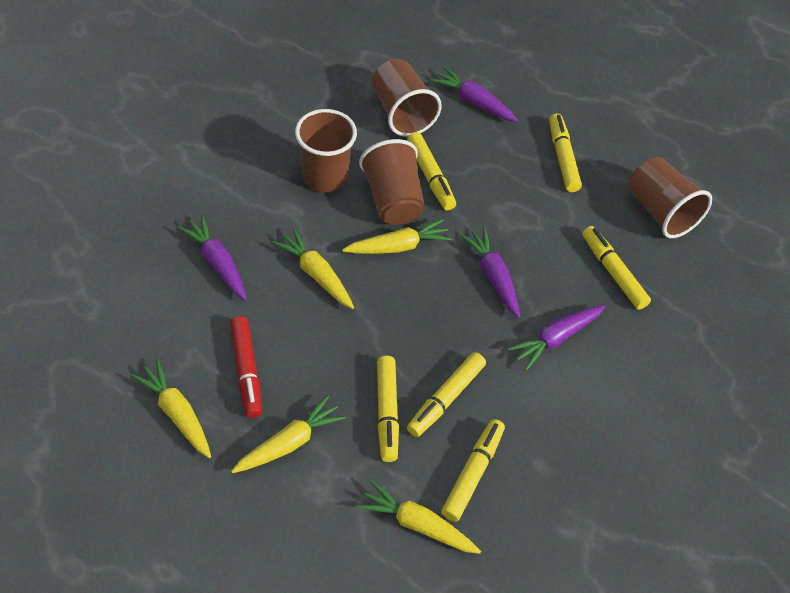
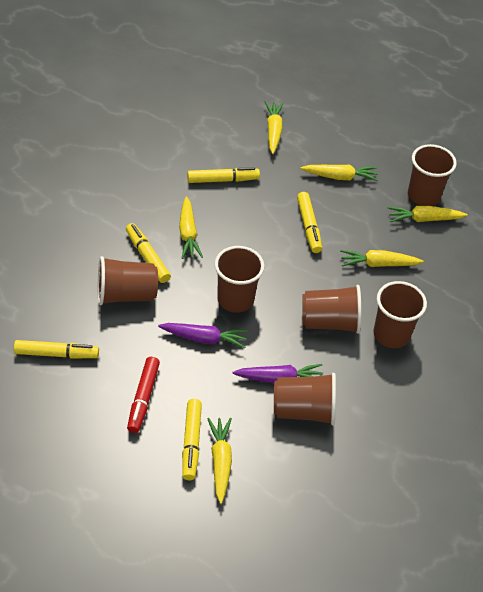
brown cup: [295,109,357,192] [359,139,425,225] [372,59,442,137] [629,157,712,238] = 4 -> [98,256,158,305] [214,246,264,313] [274,373,336,426] [302,285,361,334] [373,281,427,348] [408,144,457,206] = 6
purple carrot: [178,215,246,300] [430,66,518,122] [460,227,520,318] [508,305,605,370] = 4 -> [158,323,248,349] [233,364,323,383] = 2
yellow carrot: [131,359,211,458] [231,395,346,473] [272,228,354,309] [342,218,452,254] [356,480,481,554] = 5 -> [179,196,203,259] [207,418,232,504] [265,101,284,154] [300,165,378,181] [340,250,424,267] [388,206,468,222] = 6
yellow marker: [377,356,399,462] [407,132,456,211] [407,352,486,437] [441,419,505,522] [549,113,582,192] [582,226,651,310] = 6 -> [14,340,99,358] [126,223,171,283] [182,399,202,480] [187,167,260,183] [297,192,322,253] = 5

